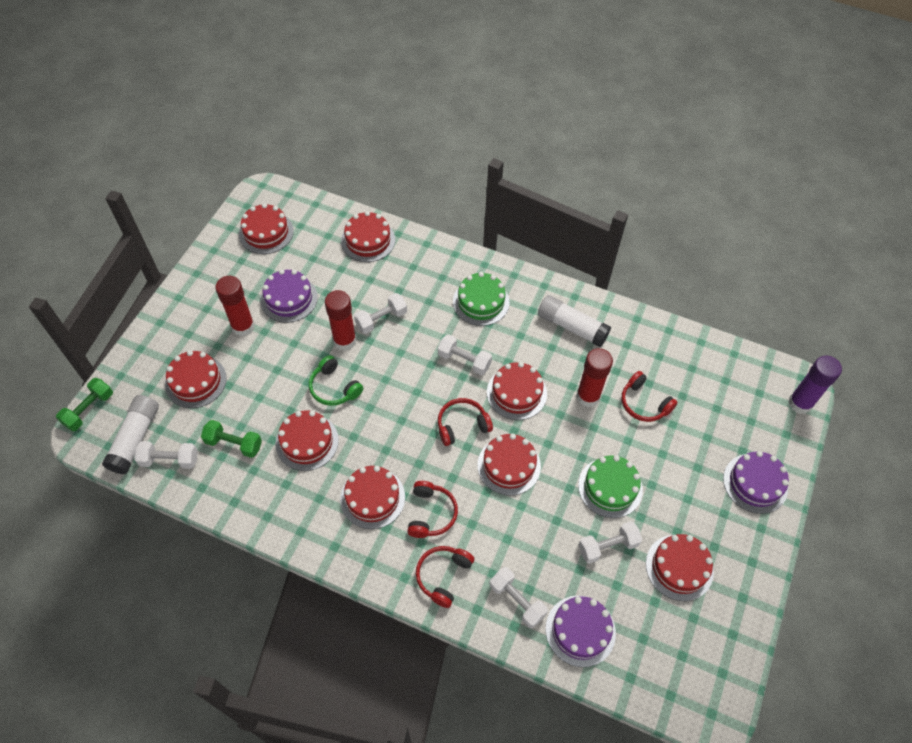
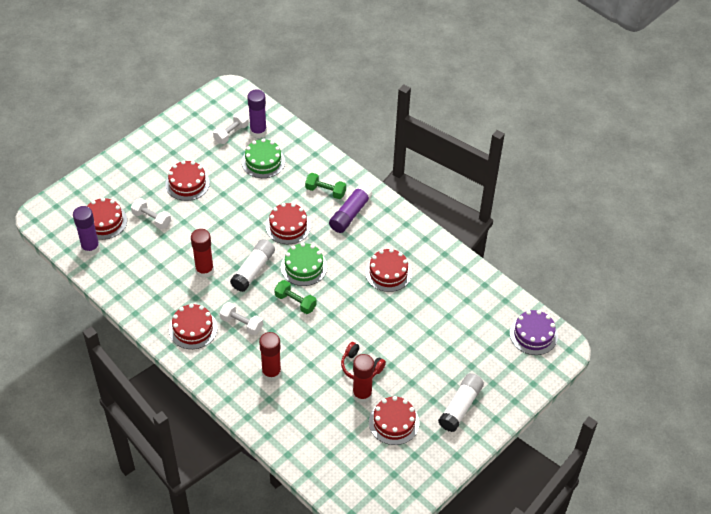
green headphones: [309,355,363,406] = 1 -> none = 0
purple cake: [260,269,318,323] [546,596,616,667] [723,451,789,514] = 3 -> [510,310,558,355] = 1
purple glue stick: [788,355,842,414] = 1 -> [73,206,100,256] [247,89,267,138] [329,184,373,233] = 3
red cake: [165,350,227,408] [239,203,294,254] [275,410,339,471] [340,466,405,529] [341,211,395,262] [477,433,541,495] [487,362,547,420] [646,534,714,601] = 8 -> [87,198,127,240] [165,160,210,201] [169,304,217,349] [266,203,311,244] [365,248,412,292] [369,396,419,445] = 6
red headphones: [407,481,458,538] [416,546,474,608] [438,398,493,446] [621,371,678,422] = 4 -> [341,342,386,379] = 1
white dumbbell: [135,441,198,469] [354,293,407,334] [438,334,492,375] [489,567,548,629] [579,521,642,564] = 5 -> [131,198,171,229] [213,112,249,144] [219,302,263,335] = 3

